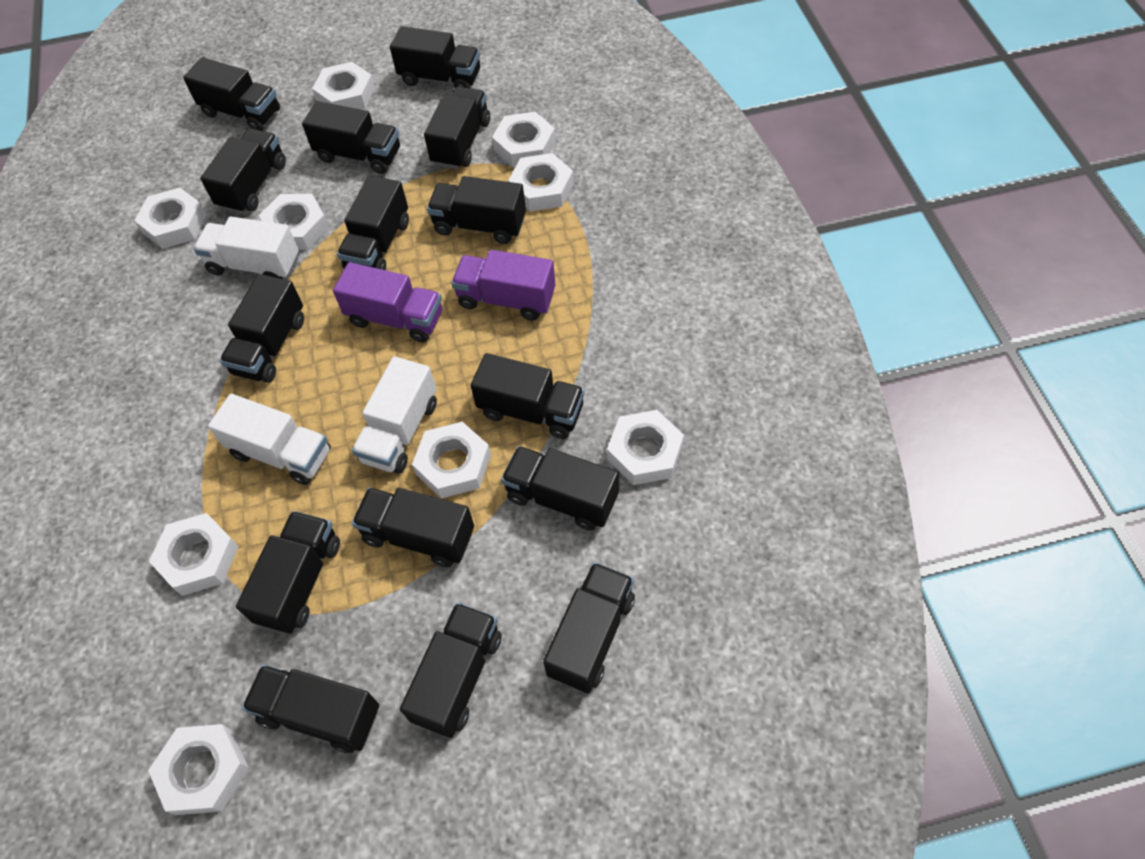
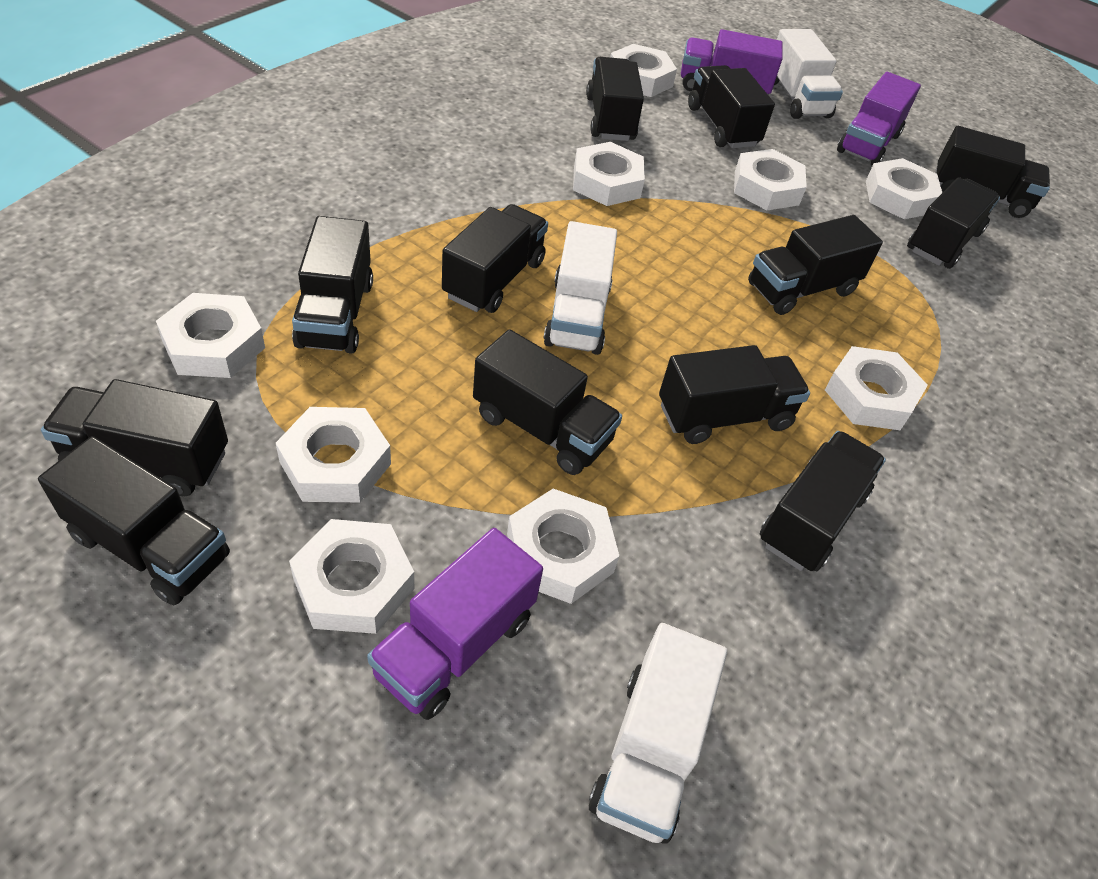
black truck: [183,57,280,131] [200,129,286,214] [220,274,304,383] [236,511,340,634] [242,665,379,753] [302,101,400,174] [337,176,409,270] [352,488,474,567] [390,26,480,88] [400,603,502,738] [424,86,490,169] [427,176,526,244] [471,353,584,439] [501,446,619,531] [543,562,635,693] = 15 -> [38,436,230,605] [41,379,228,497] [292,216,373,354] [442,204,548,313] [473,329,622,475] [586,57,644,141] [659,345,810,444] [688,65,775,148] [748,215,883,315] [760,431,886,571] [907,177,1000,269] [935,126,1050,218] = 12
purple truck: [333,262,442,343] [451,250,555,321] = 2 -> [367,528,543,720] [681,29,782,95] [837,72,921,166] = 3

